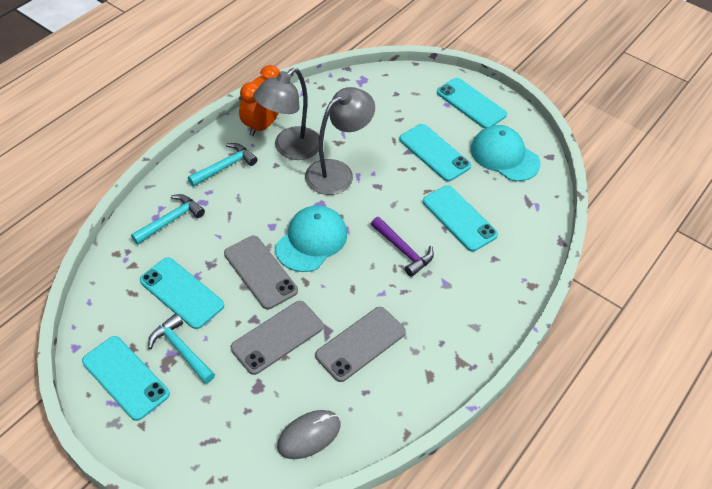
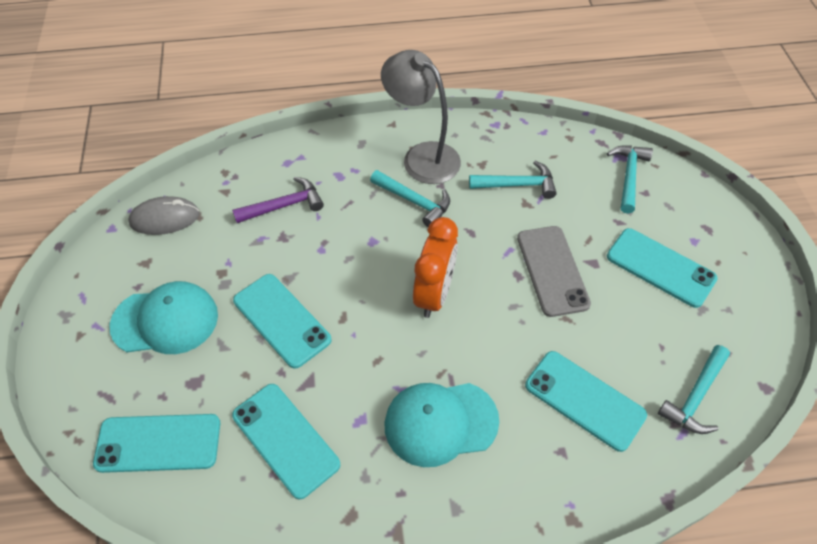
grey lamp: [253,68,319,160] [305,87,375,195] = 2 -> [381,50,461,184] = 1
grey phone: [224,236,298,309] [231,301,324,375] [315,307,406,382] = 3 -> [517,226,591,317] = 1
turquoise hammer: [131,194,205,245] [148,313,215,384] [188,143,258,187] = 3 -> [370,170,450,227] [469,161,557,199] [607,145,653,214] [658,345,730,434] = 4

